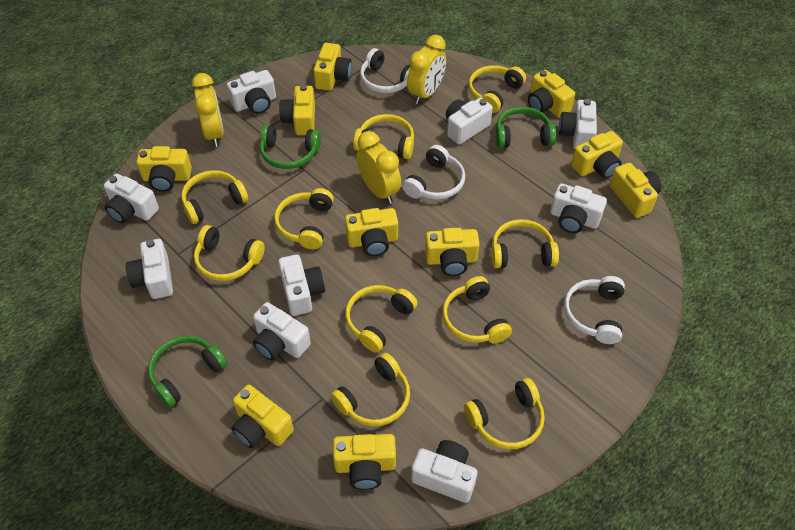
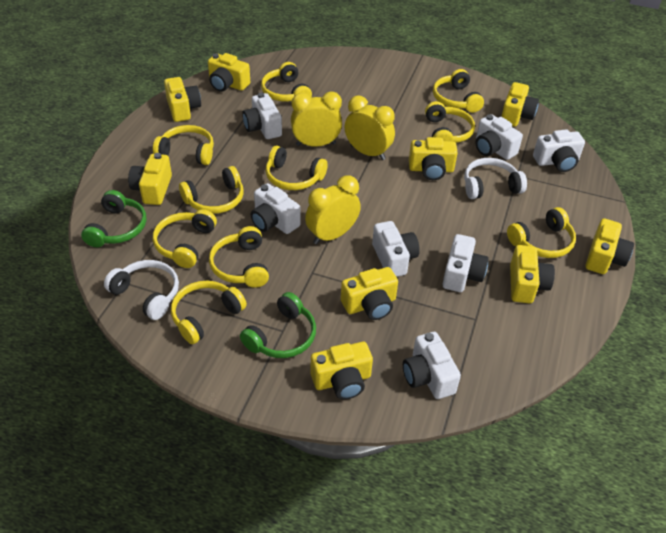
green headphones: [148,336,227,408] [260,125,321,169] [496,106,556,148] = 3 -> [81,190,146,247] [240,292,316,358] = 2
white camera: [104,174,159,224] [126,239,173,299] [227,70,276,114] [253,302,311,360] [278,255,325,316] [411,440,478,503] [446,98,493,145] [550,183,607,233] [559,99,597,149] = 9 -> [242,93,282,139] [251,183,300,234] [372,221,420,277] [403,332,461,399] [443,234,489,292] [476,114,523,160] [533,129,585,172] = 7
white headphones: [360,48,410,93] [402,145,465,200] [564,276,625,344] = 3 -> [104,260,179,320] [464,158,527,199] = 2
yellow camera: [136,146,192,192] [231,384,294,448] [279,84,315,135] [313,43,352,91] [333,434,396,490] [345,208,398,256] [425,228,480,276] [528,70,575,118] [571,131,623,179] [610,163,661,218] = 10 -> [128,153,172,205] [164,77,201,122] [208,53,250,92] [311,342,373,400] [341,267,398,320] [409,137,458,180] [501,82,539,127] [510,245,555,304] [586,218,634,274] = 9

